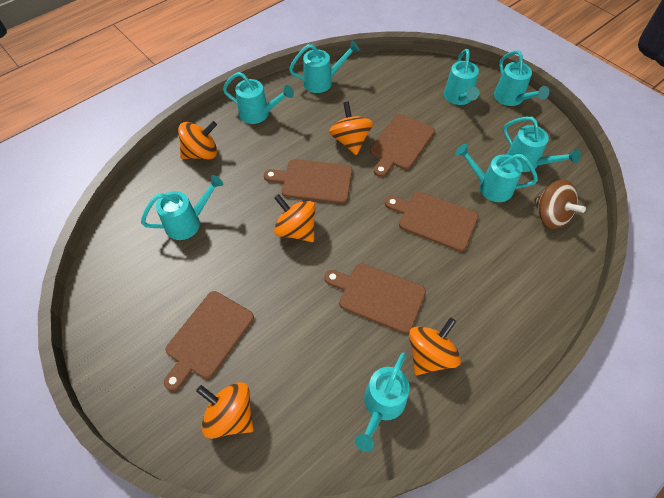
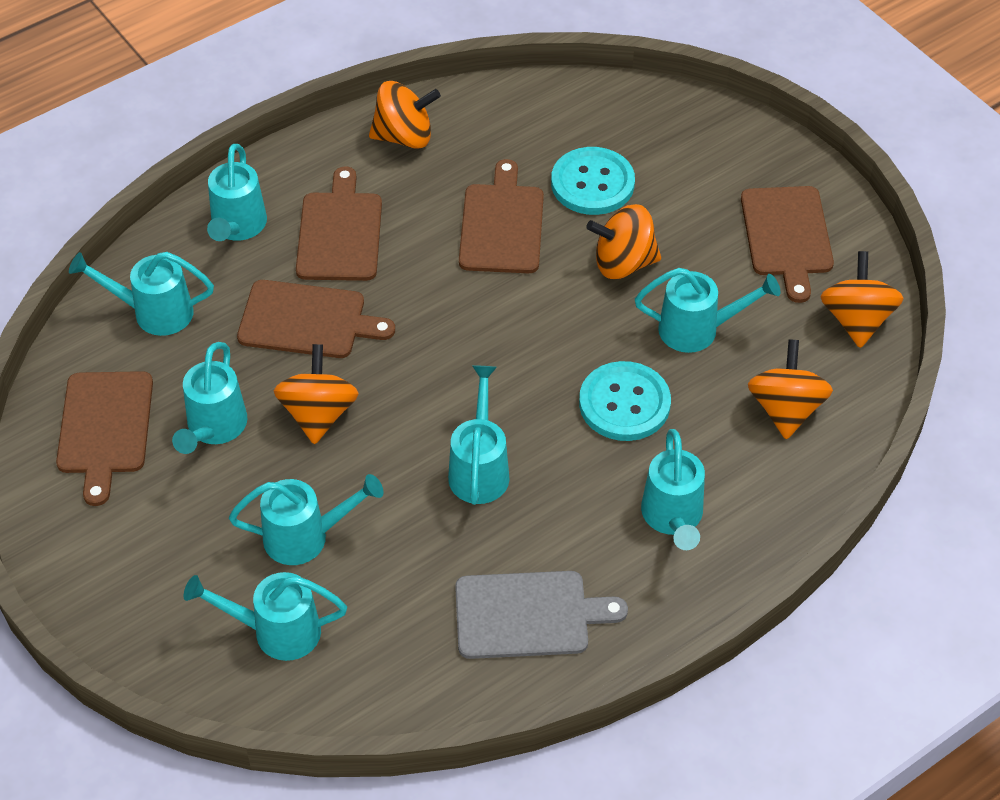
brown spinning top: [534,180,586,229] = 1 -> none = 0
grey cutting board: none = 0 -> [455,571,628,659] = 1
turquoise button: none = 0 -> [551,147,635,215] [579,361,671,441] = 2

